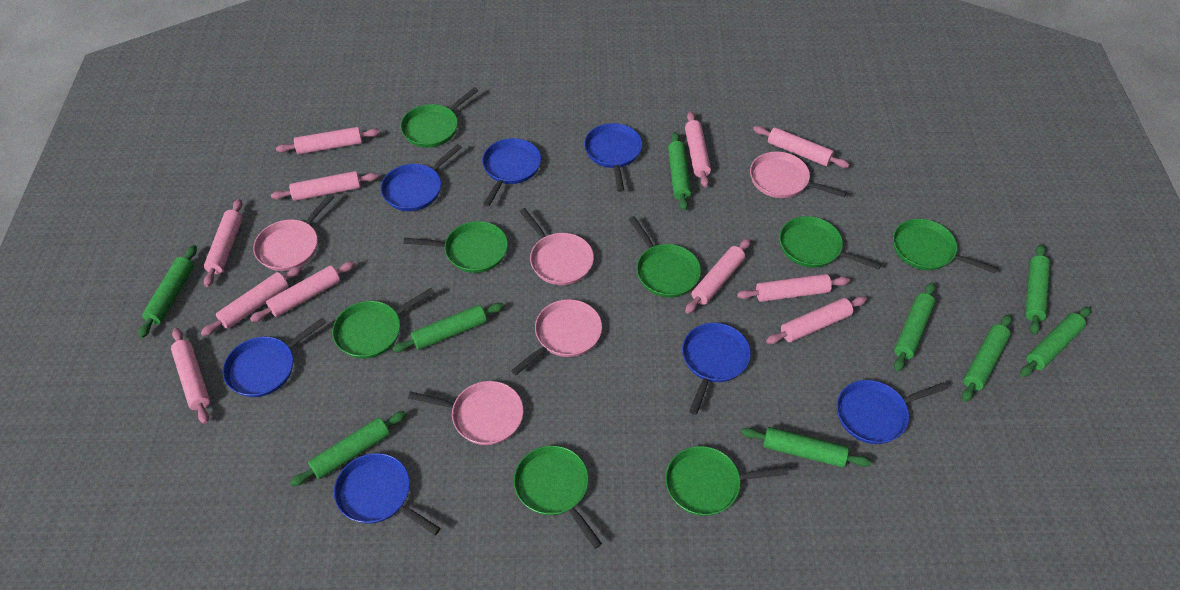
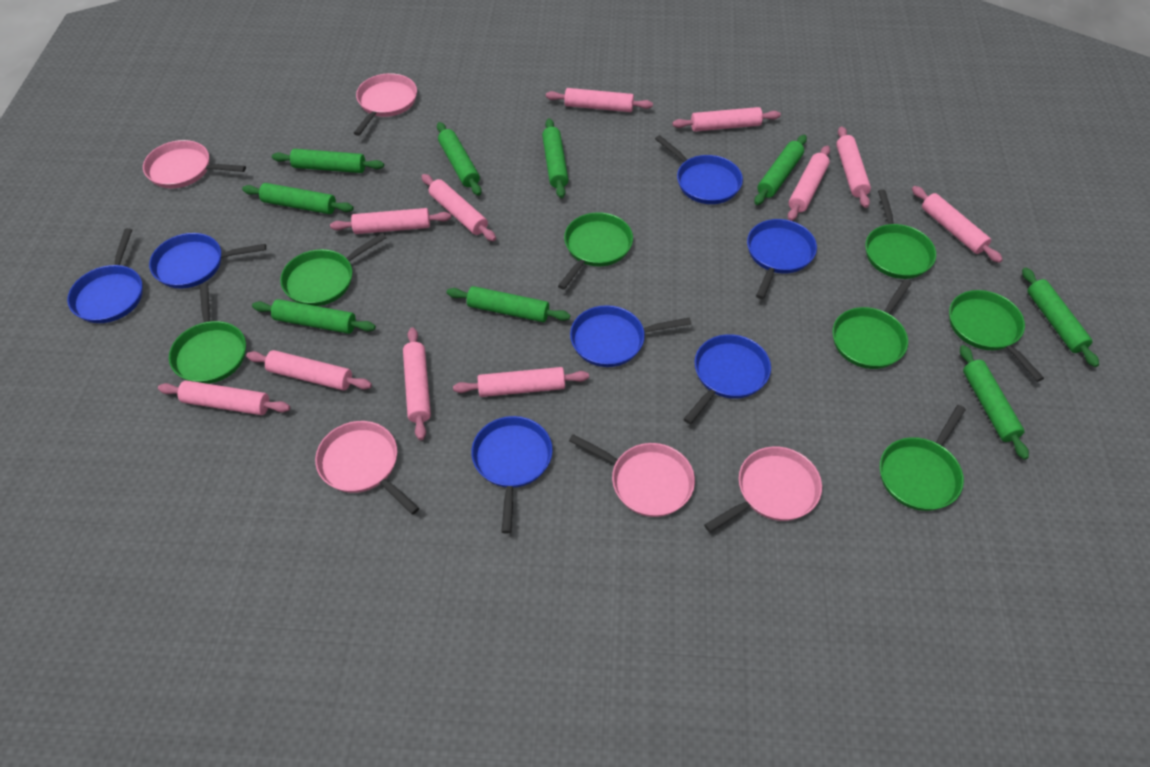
green pan: [332,288,435,359] [400,87,479,148] [404,221,508,273] [514,445,602,549] [629,216,701,298] [665,446,789,516] [779,216,881,270] [893,219,998,274] = 8 -> [169,283,246,384] [280,233,386,306] [558,212,633,290] [832,279,912,369] [865,189,936,279] [880,405,966,511] [949,290,1044,382] = 7

